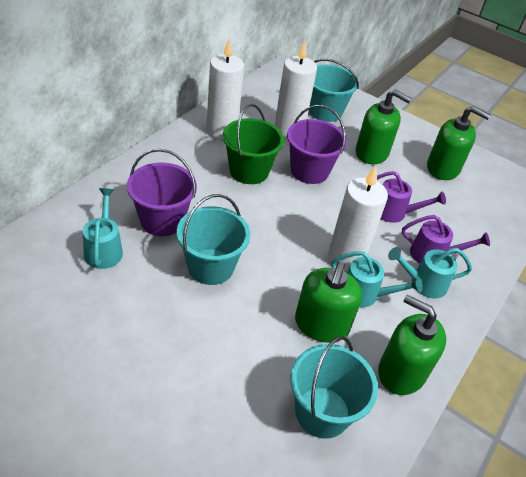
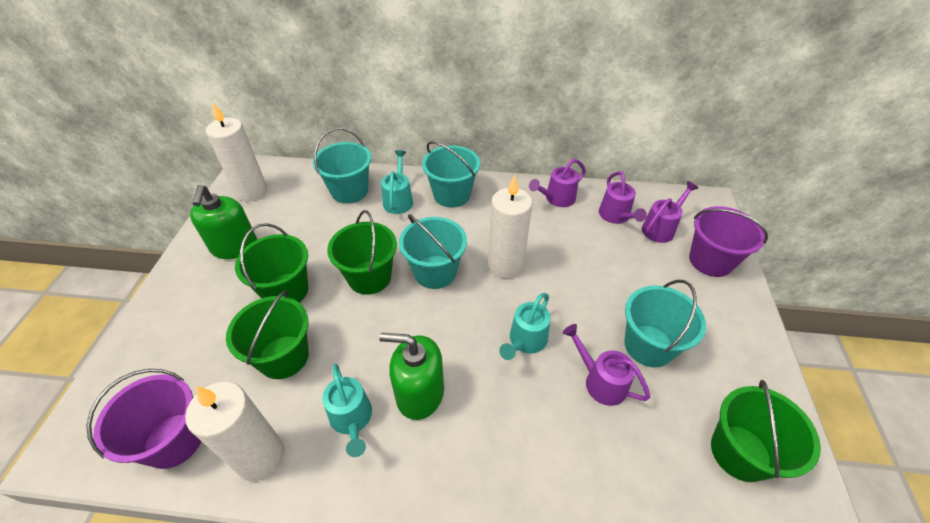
green bucket: [223,104,284,184] = 1 -> [226,290,309,379] [235,223,308,303] [327,210,397,295] [711,380,821,482] = 4
green soap dispenser: [295,261,362,343] [355,90,412,164] [378,295,446,395] [427,106,491,180] = 4 -> [190,185,257,259] [379,333,444,420] = 2
purple watering can: [377,171,446,223] [402,215,490,264] = 2 -> [529,159,586,207] [563,324,650,406] [599,171,647,224] [642,181,698,243] = 4
turquoise bucket: [177,194,250,285] [290,336,378,439] [309,59,359,122] = 3 -> [313,128,371,204] [399,214,467,289] [422,141,480,208] [624,280,706,367] = 4

